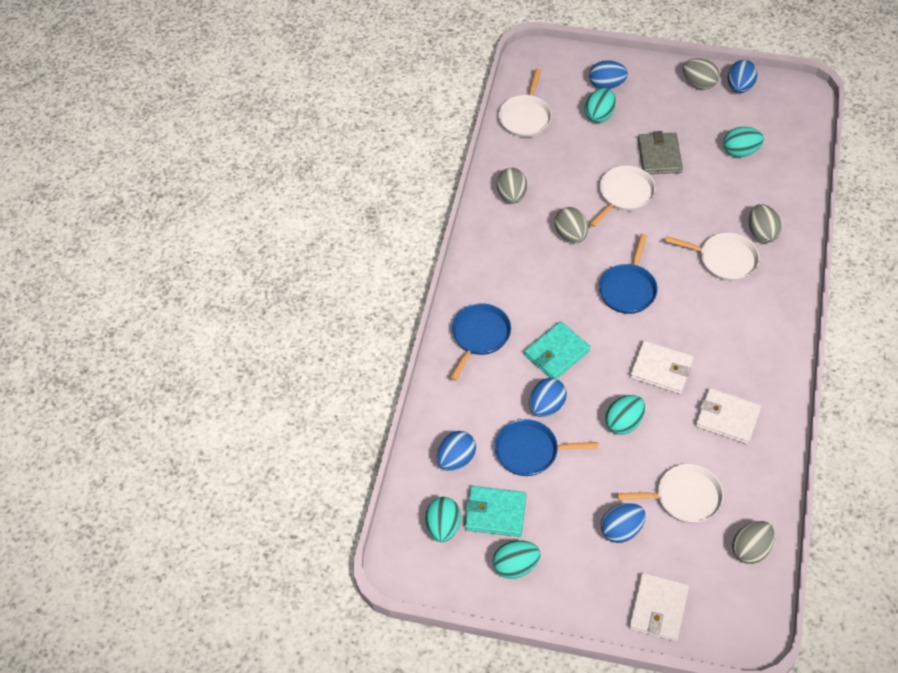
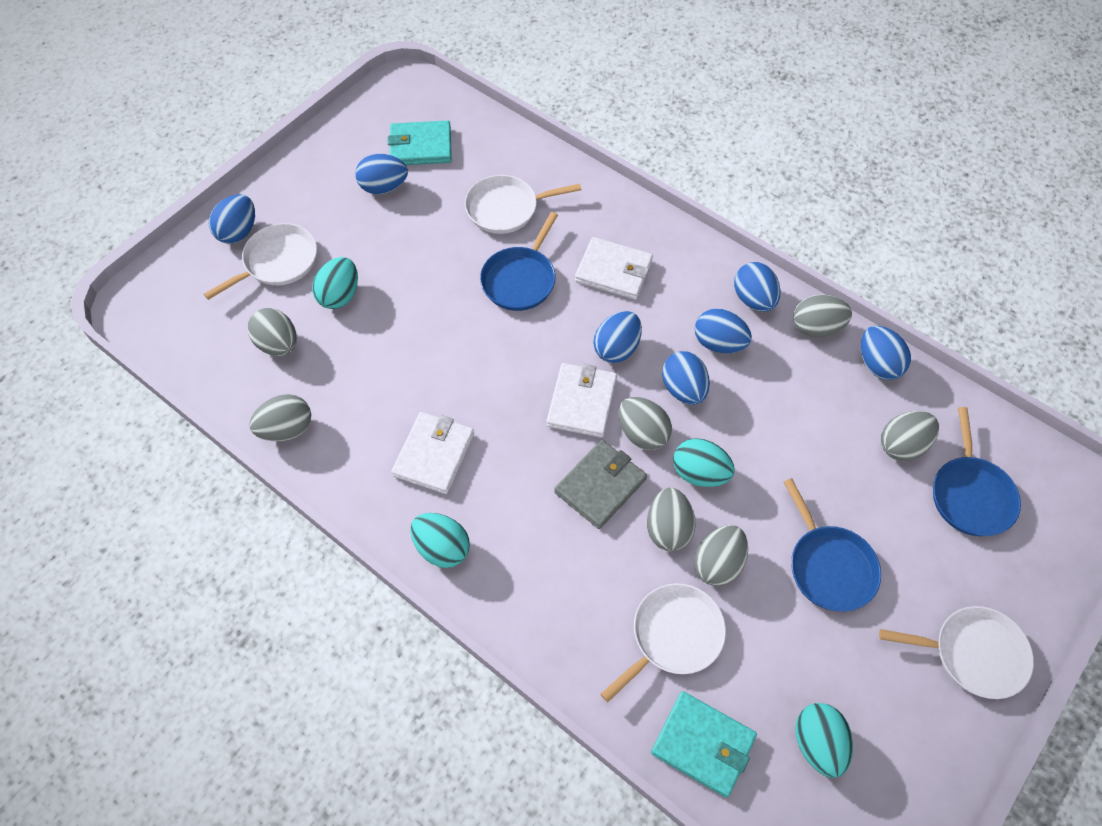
blue egg: [436,431,476,471] [529,378,567,417] [589,60,628,89] [601,503,646,543] [728,60,757,93] = 5 -> [209,194,255,244] [355,154,408,194] [593,311,642,363] [662,351,710,405] [695,308,752,353] [734,262,781,312] [861,326,911,380] = 7
grey egg: [497,168,527,204] [555,207,588,243] [682,58,719,89] [732,521,775,564] [749,204,782,243] = 5 -> [247,308,297,356] [249,394,311,441] [619,397,672,450] [647,488,695,551] [694,525,748,586] [793,295,852,338] [881,411,939,461] = 7
turquoise egg: [425,497,461,542] [493,540,541,579] [585,88,616,123] [605,395,645,435] [723,127,764,157] = 5 -> [312,257,358,309] [410,513,470,568] [673,438,735,487] [795,703,853,778] = 4

